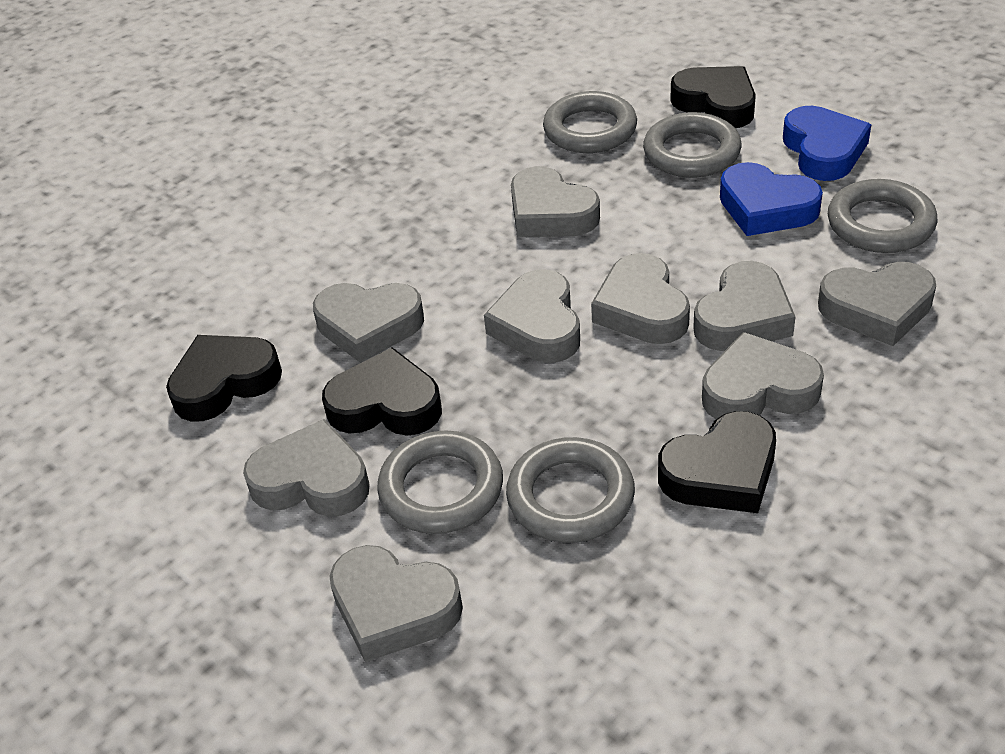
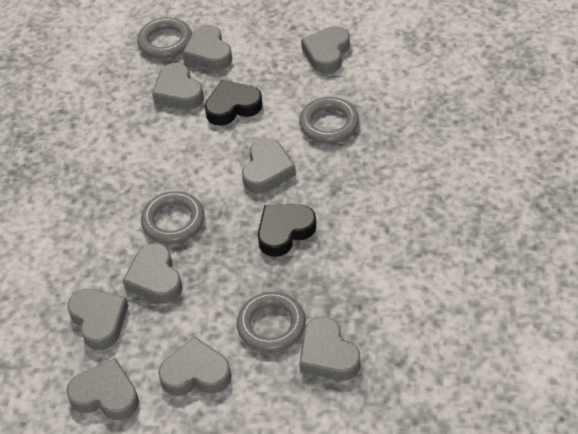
black heart: [166,335,282,422] [322,347,442,436] [658,411,776,513] [670,66,756,128] = 4 -> [205,80,263,126] [258,205,316,257] = 2
blue heart: [720,162,823,236] [783,106,871,181] = 2 -> none = 0
grey ring: [377,431,503,534] [506,437,635,543] [543,91,637,153] [643,112,742,177] [828,179,937,253] = 5 -> [137,17,192,59] [141,191,204,244] [237,292,306,353] [299,97,359,144] = 4

